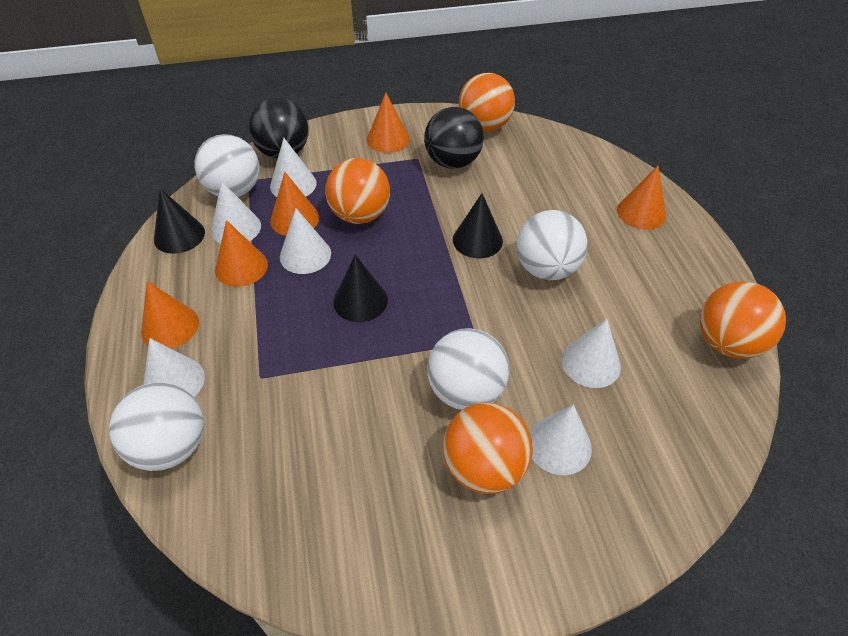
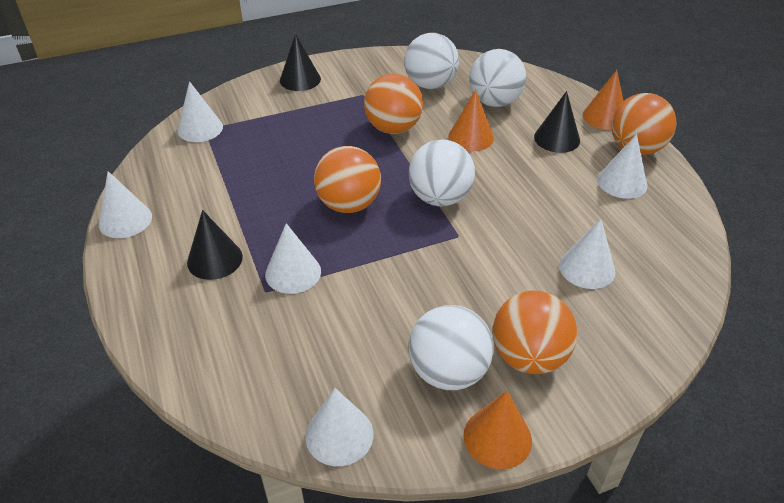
black ball: [249,98,309,159] [424,107,484,169] = 2 -> none = 0
orange cone: [141,281,199,349] [215,220,268,287] [270,172,319,236] [367,93,410,153] [617,166,666,229] = 5 -> [448,90,494,151] [463,391,532,469] [583,70,623,130] = 3

